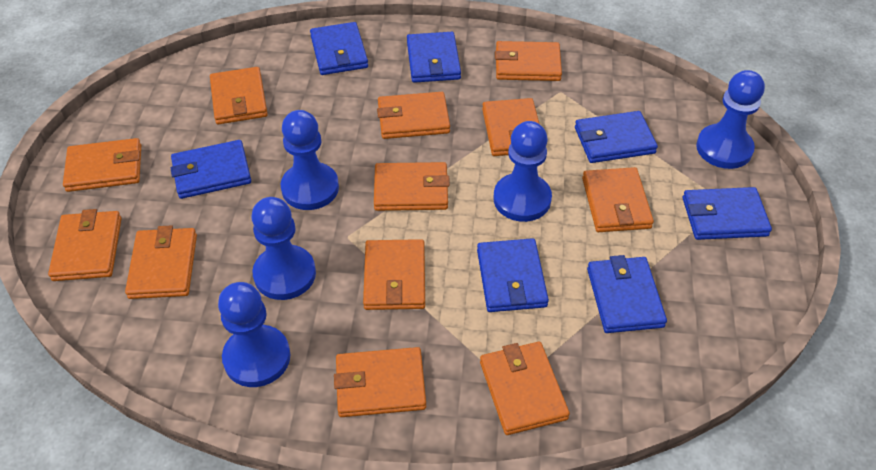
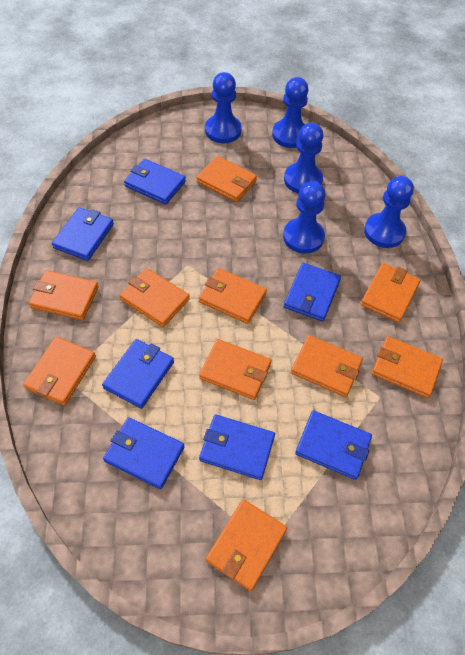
orange wallet: [48,209,122,281] [63,138,141,192] [125,225,197,299] [210,67,268,124] [334,347,426,417] [363,239,425,310] [374,162,450,211] [377,92,450,139] [480,342,570,435] [482,98,539,156] [495,41,562,81] [582,167,654,232] = 12 -> [23,337,96,405] [29,270,99,320] [119,268,190,327] [196,156,257,202] [199,268,267,324] [199,339,272,400] [206,499,287,591] [291,335,363,397] [361,263,420,323] [372,336,443,398] = 10

